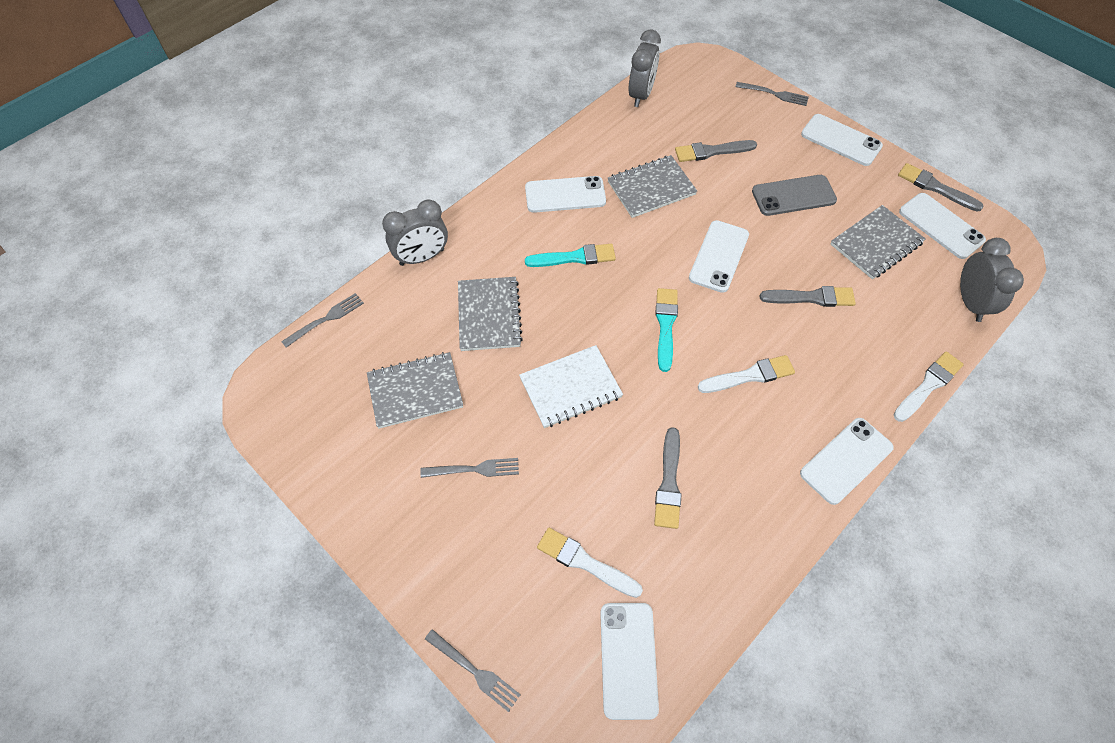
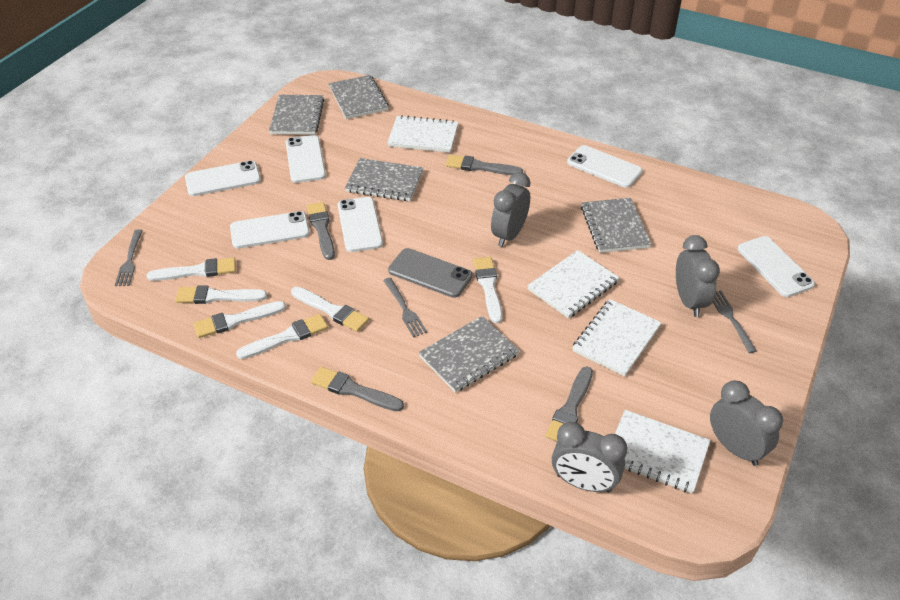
grey clock: [382,200,448,266] [629,30,661,107] [960,238,1024,322] = 3 -> [491,172,530,247] [552,422,627,492] [676,235,720,317] [710,381,783,466] = 4
grey fork: [281,293,364,348] [420,458,519,478] [425,629,521,712] [735,82,809,106] = 4 -> [115,229,143,286] [383,277,427,337] [713,290,757,353] = 3
grey notebook: [367,352,463,428] [458,277,523,351] [608,155,697,218] [831,205,925,280] = 4 -> [269,95,324,135] [329,75,389,119] [345,158,423,201] [419,316,520,393] [581,198,651,253] = 5
turquoise brush: [525,244,616,267] [655,288,678,372] = 2 -> none = 0
white brush: [537,528,643,598] [698,355,795,393] [894,351,964,422] = 3 -> [147,257,236,281] [176,286,268,304] [193,301,286,338] [236,314,328,359] [291,287,369,332] [473,257,502,324] = 6
white notebook: [519,345,623,428] = 1 -> [387,115,458,153] [527,250,619,318] [572,299,662,376] [615,410,711,494] = 4

